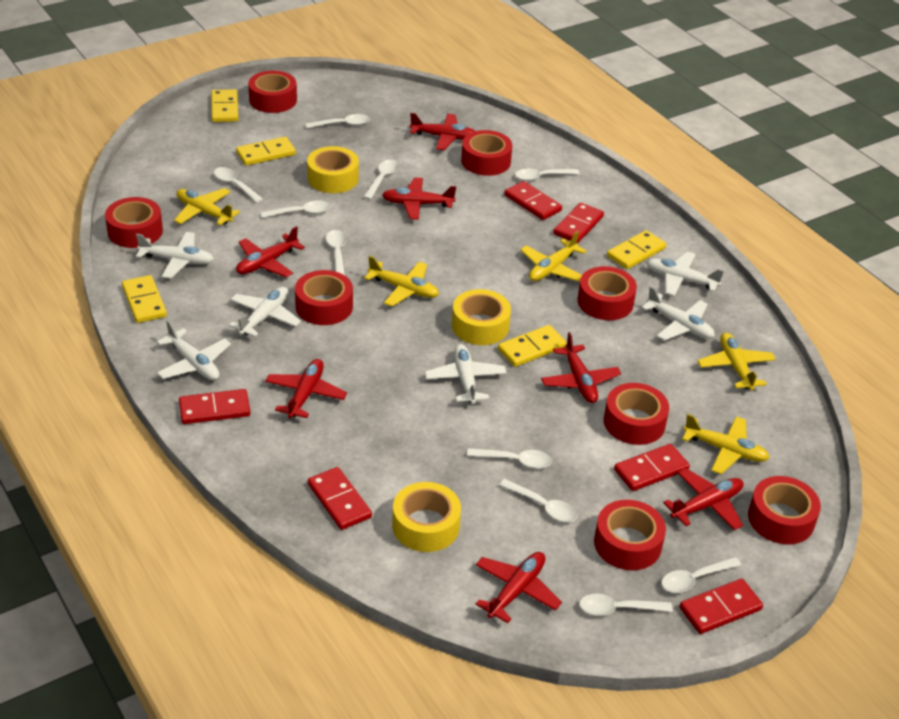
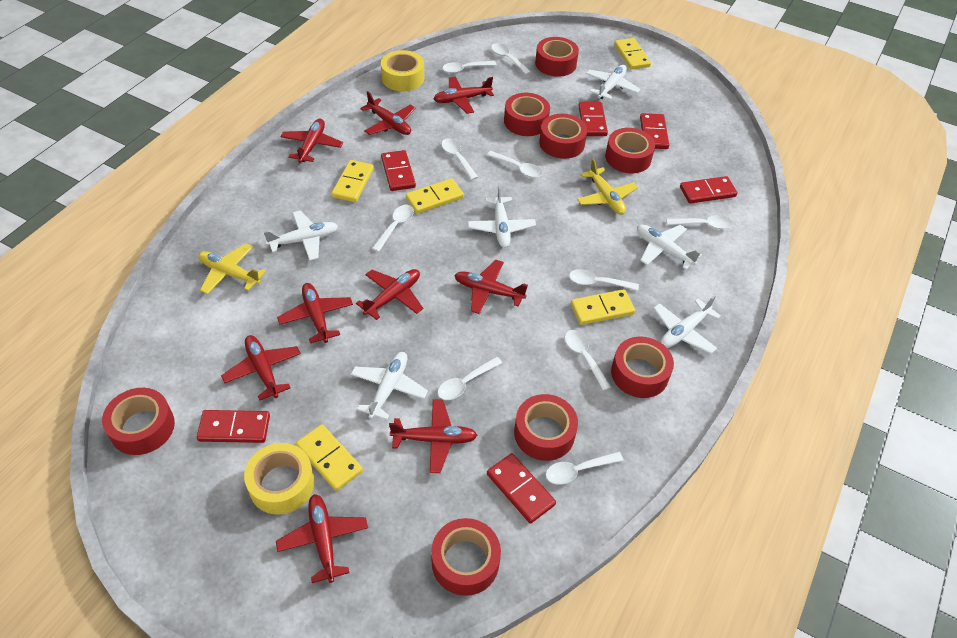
red plane: [236,226,305,277] [265,359,347,418] [382,178,456,220] [410,113,475,150] [475,552,562,623] [541,332,621,403] [663,468,743,530] = 7 -> [221,335,301,401] [276,494,368,583] [277,283,353,343] [281,119,343,163] [356,269,423,320] [360,91,416,135] [389,399,477,473] [434,77,494,114] [454,260,528,314] = 9
yellow plane: [174,188,240,225] [364,256,439,307] [520,231,587,282] [682,414,770,474] [697,333,776,391] = 5 -> [198,243,266,294] [577,159,638,215] = 2
yellow tape: [307,146,359,193] [392,482,461,552] [452,289,511,345] = 3 -> [244,443,315,515] [381,50,424,91] = 2

